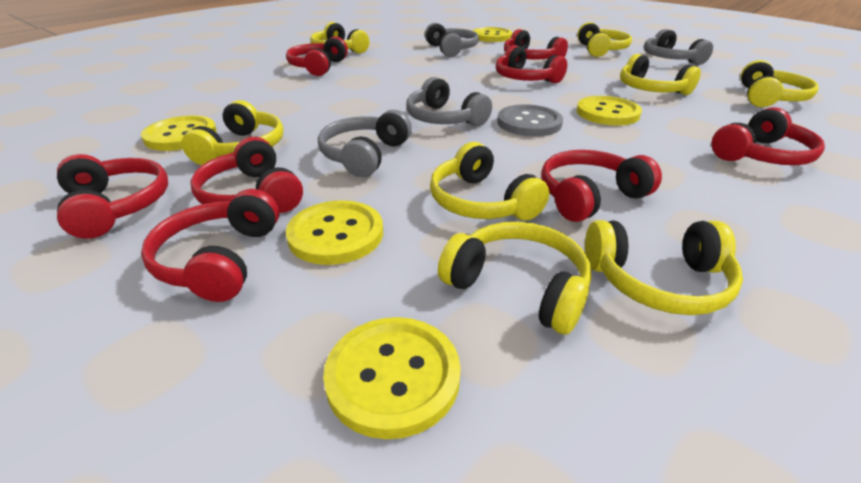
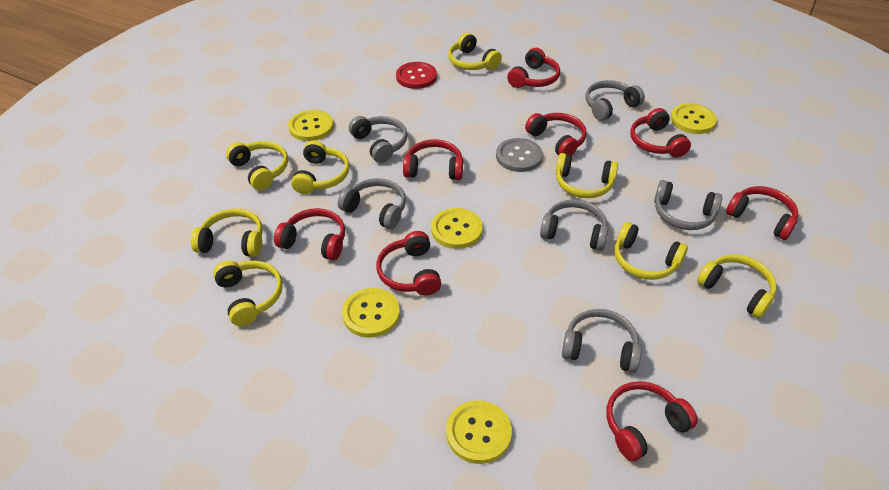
grey headphones: [318,110,412,177] [406,77,492,126] [425,23,479,57] [644,29,713,65] = 4 -> [338,178,406,229] [349,116,408,163] [540,199,608,251] [562,309,642,373] [586,80,645,121] [654,180,722,230] = 6
red button: none = 0 -> [396,62,437,89] = 1

